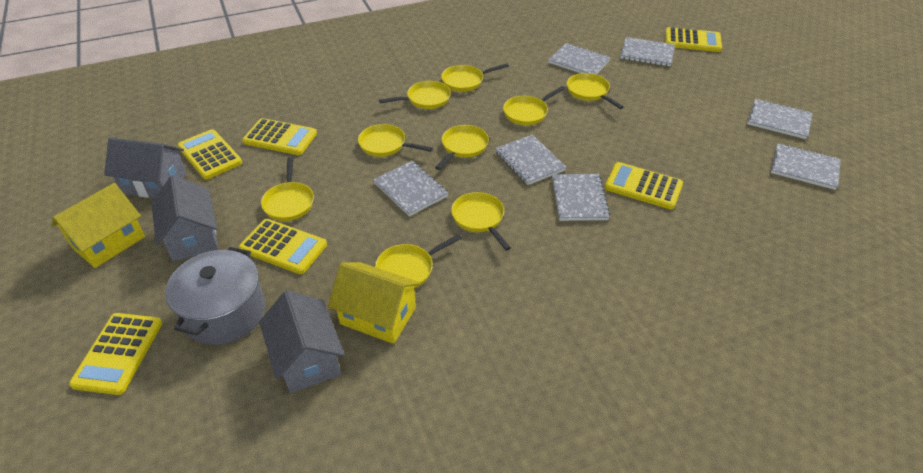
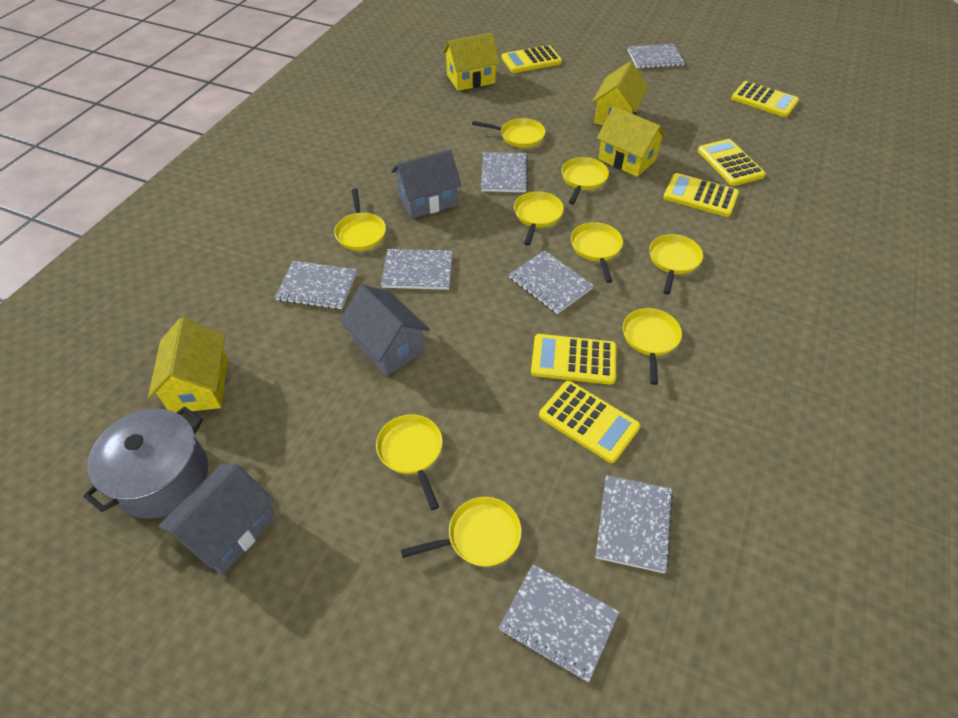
yellow house: [52,183,145,268] [328,262,420,344] = 2 -> [148,317,228,412] [442,33,500,91] [592,62,648,125] [597,106,667,177] = 4

